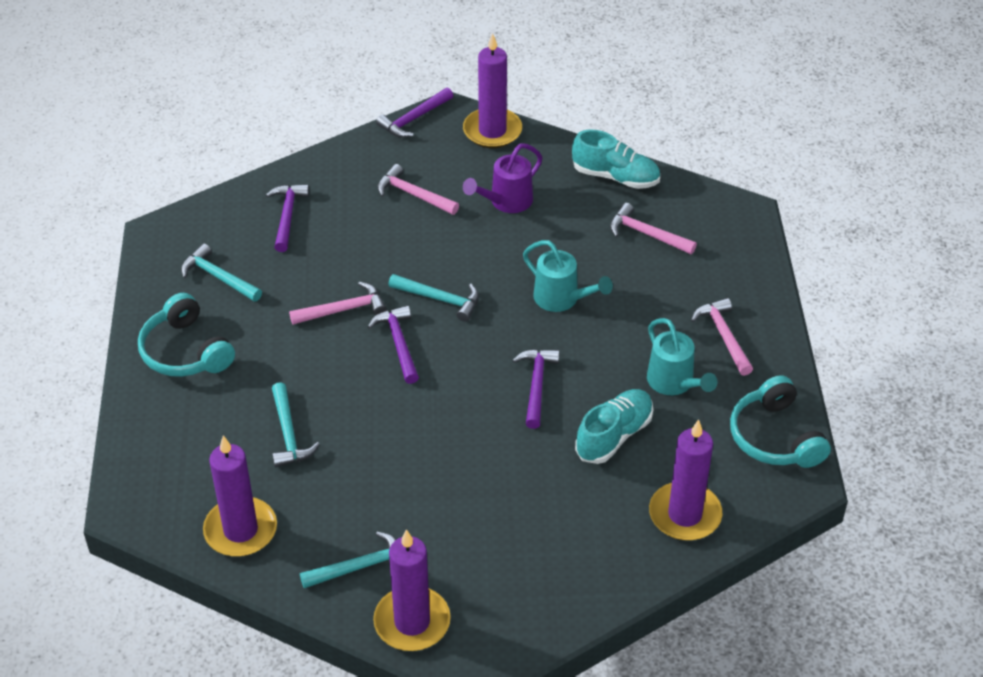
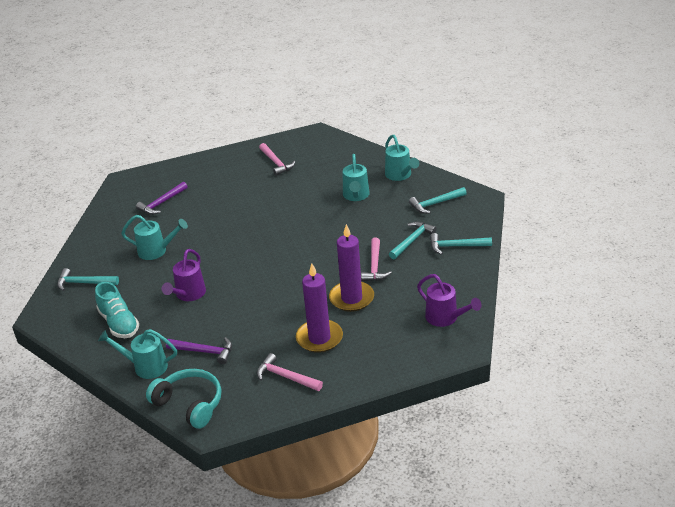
pink hammer: [289,282,386,325] [377,164,459,215] [610,203,697,254] [691,298,753,376] = 4 -> [257,353,323,391] [259,143,295,176] [361,238,392,281] = 3
purple candle: [203,436,277,557] [373,529,451,651] [463,33,522,148] [649,419,722,541] = 4 -> [296,263,343,353] [329,224,374,312] = 2
purple hammer: [266,184,309,252] [368,305,419,384] [376,88,453,137] [512,349,560,429] = 4 -> [136,182,188,215] [166,337,232,364] = 2
purple watering can: [463,143,543,213] = 1 -> [162,249,206,301] [417,274,481,327] = 2
turquoise headphones: [138,293,235,377] [730,375,831,468] = 2 -> [146,369,221,429] = 1
turquoise shoe: [572,130,660,189] [575,389,653,464] = 2 -> [95,282,139,338] = 1
turquoise watering can: [523,240,613,312] [647,318,718,395] = 2 -> [98,329,177,379] [121,215,188,260] [343,154,370,201] [385,135,419,181] = 4

